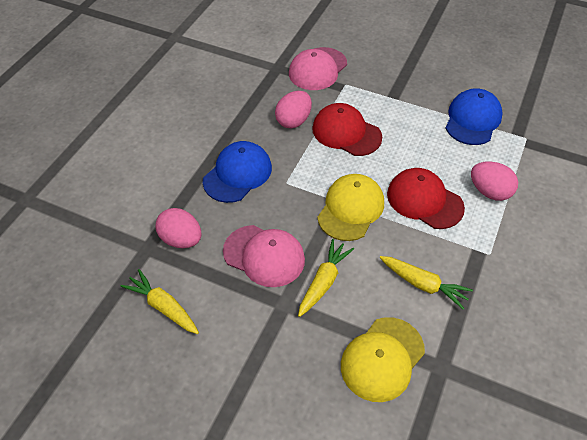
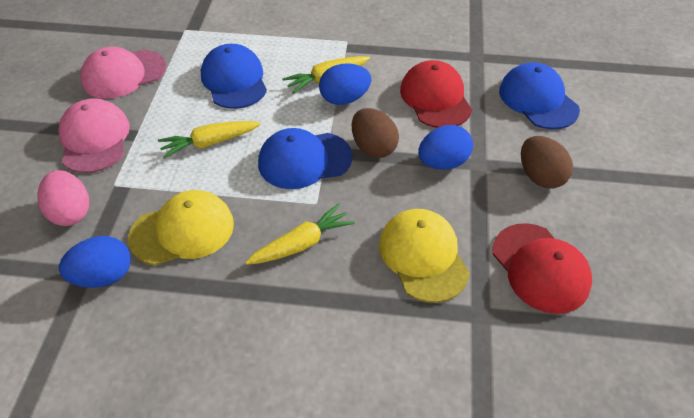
blue cap: [203,141,272,203] [445,88,503,145] = 2 -> [201,44,267,109] [258,128,353,189] [499,62,580,129] = 3
blue egg: none = 0 -> [59,236,131,288] [319,63,371,105] [418,125,473,170] = 3
brown egg: none = 0 -> [352,108,399,158] [521,136,573,189] = 2
pink egg: [156,208,201,248] [275,91,312,128] [471,161,518,201] = 3 -> [37,170,89,226] = 1

